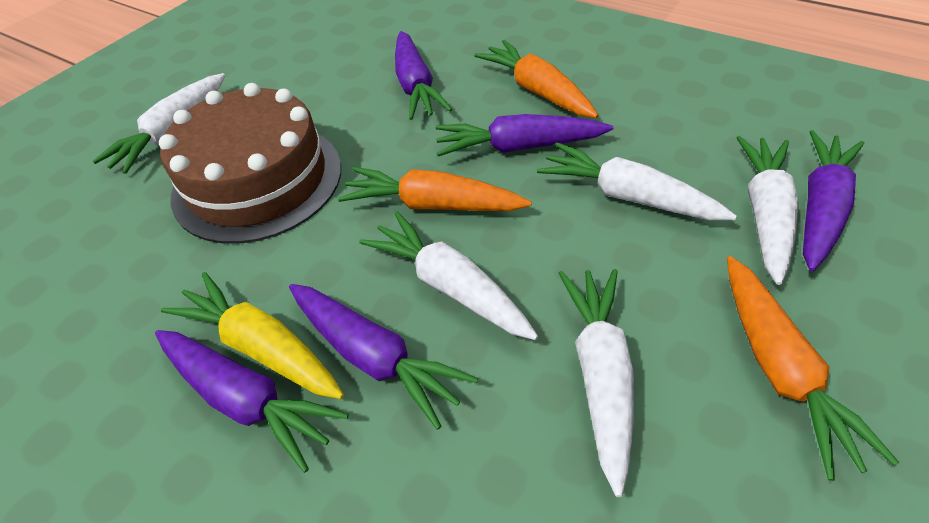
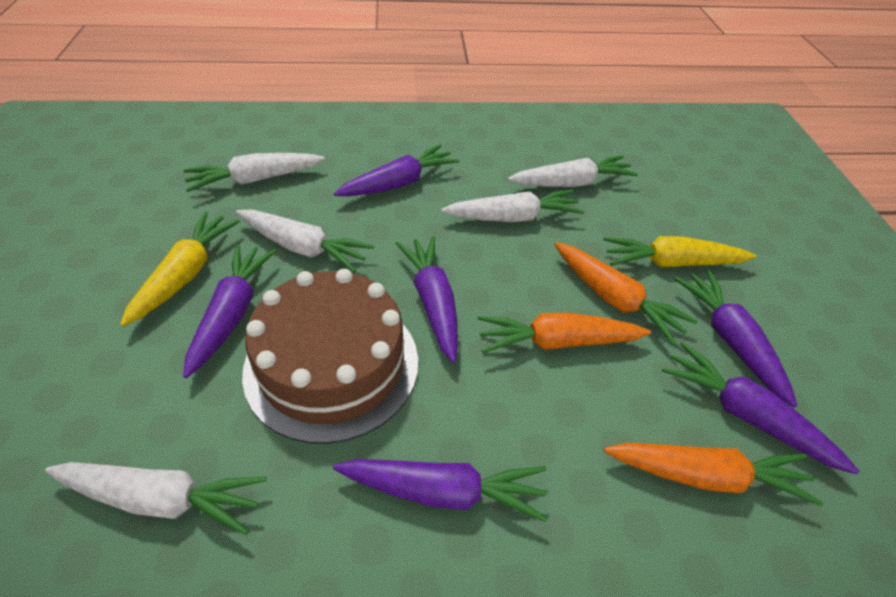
purple carrot: [155,330,349,473] [289,284,478,430] [395,31,452,120] [436,114,613,156] [803,130,864,271] = 5 -> [183,244,276,378] [333,459,548,522] [334,144,459,196] [396,236,458,363] [662,342,859,475] [675,270,797,408] = 6
yellow carrot: [161,272,344,399] = 1 -> [120,211,240,327] [603,236,756,267] = 2

